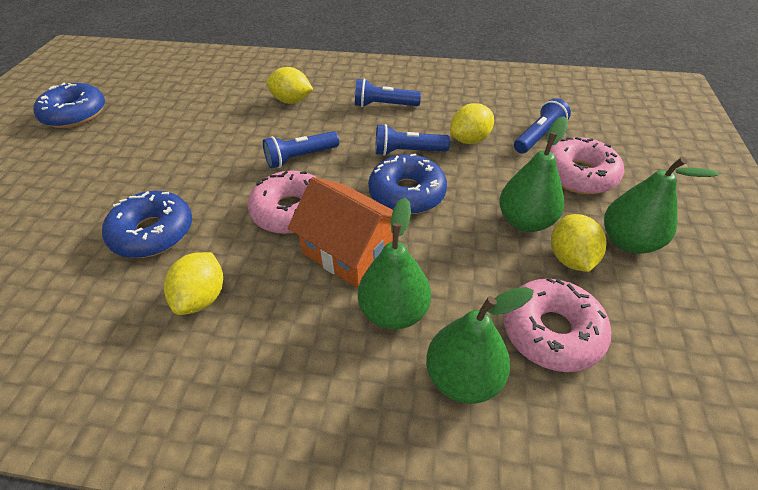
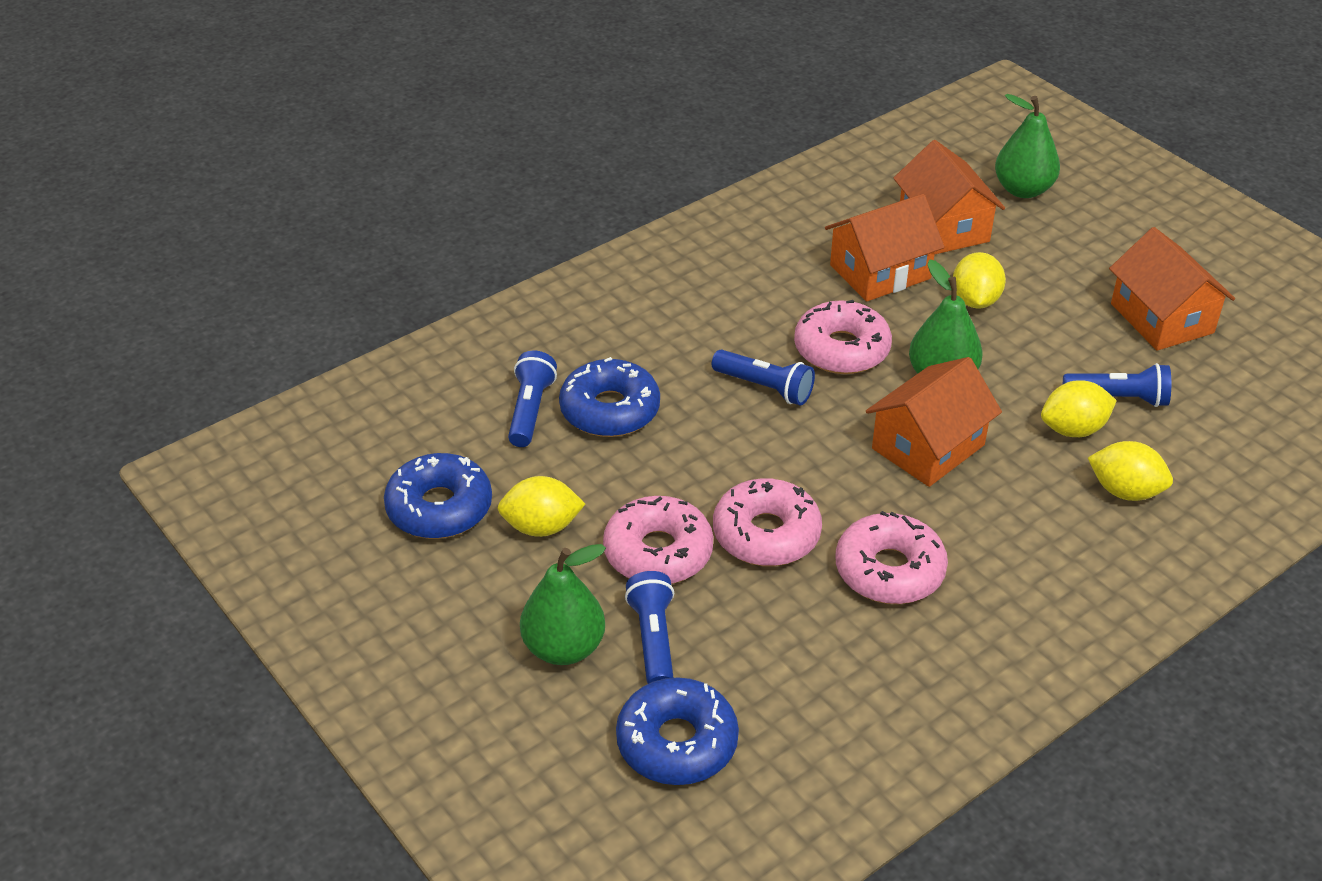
green pear: [358,198,431,330] [426,287,534,404] [499,116,568,232] [604,157,719,254] = 4 -> [520,544,606,665] [909,260,983,374] [995,94,1060,198] = 3
orange house: [288,177,393,288] = 1 -> [825,194,945,302] [866,357,1002,487] [894,140,1005,254] [1109,227,1235,351] = 4
pink donut: [248,170,317,234] [503,277,611,372] [550,137,624,194] = 3 -> [603,496,713,584] [713,478,822,566] [794,300,892,374] [835,511,948,604] = 4

